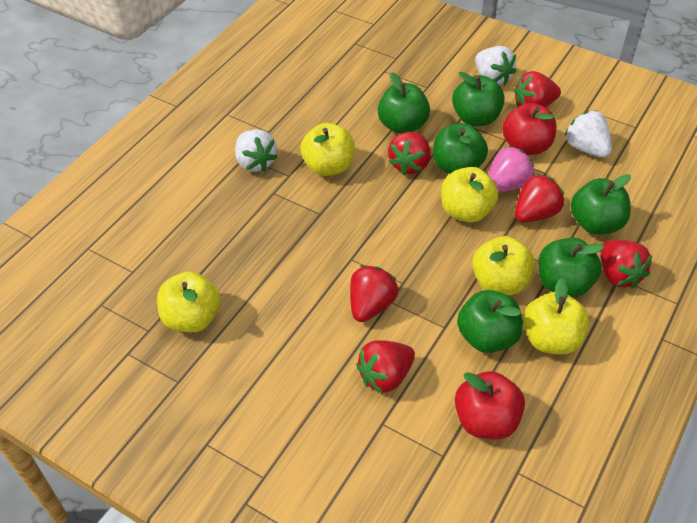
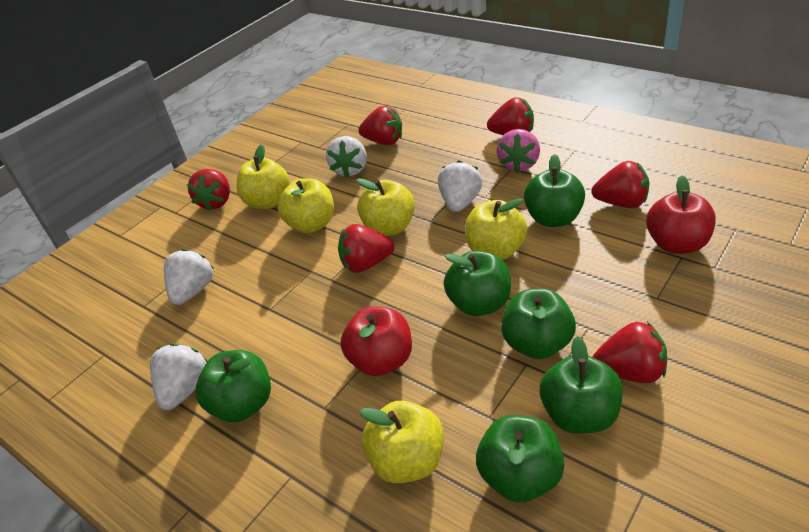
white strawberry: [235,130,278,172] [475,46,517,86] [565,111,612,157] = 3 -> [150,343,208,410] [164,249,214,305] [326,136,367,178] [438,161,482,212] = 4

